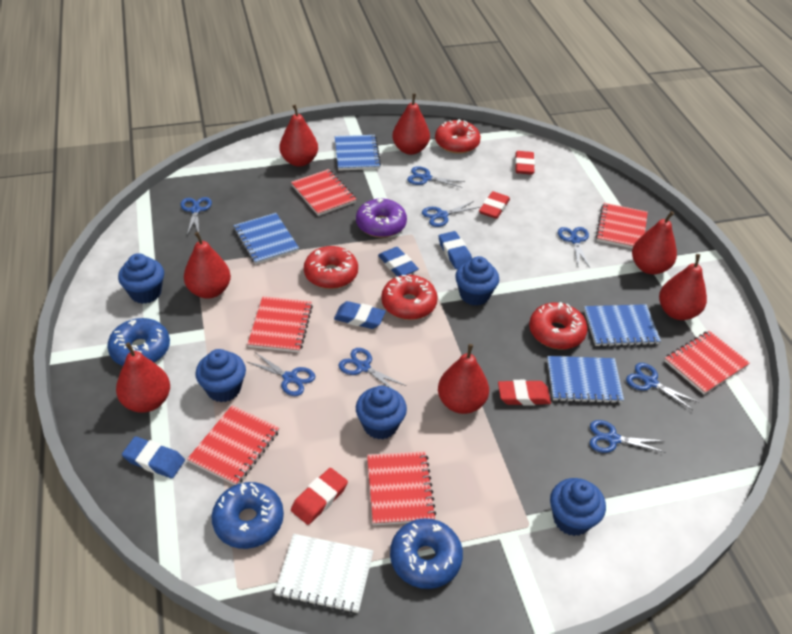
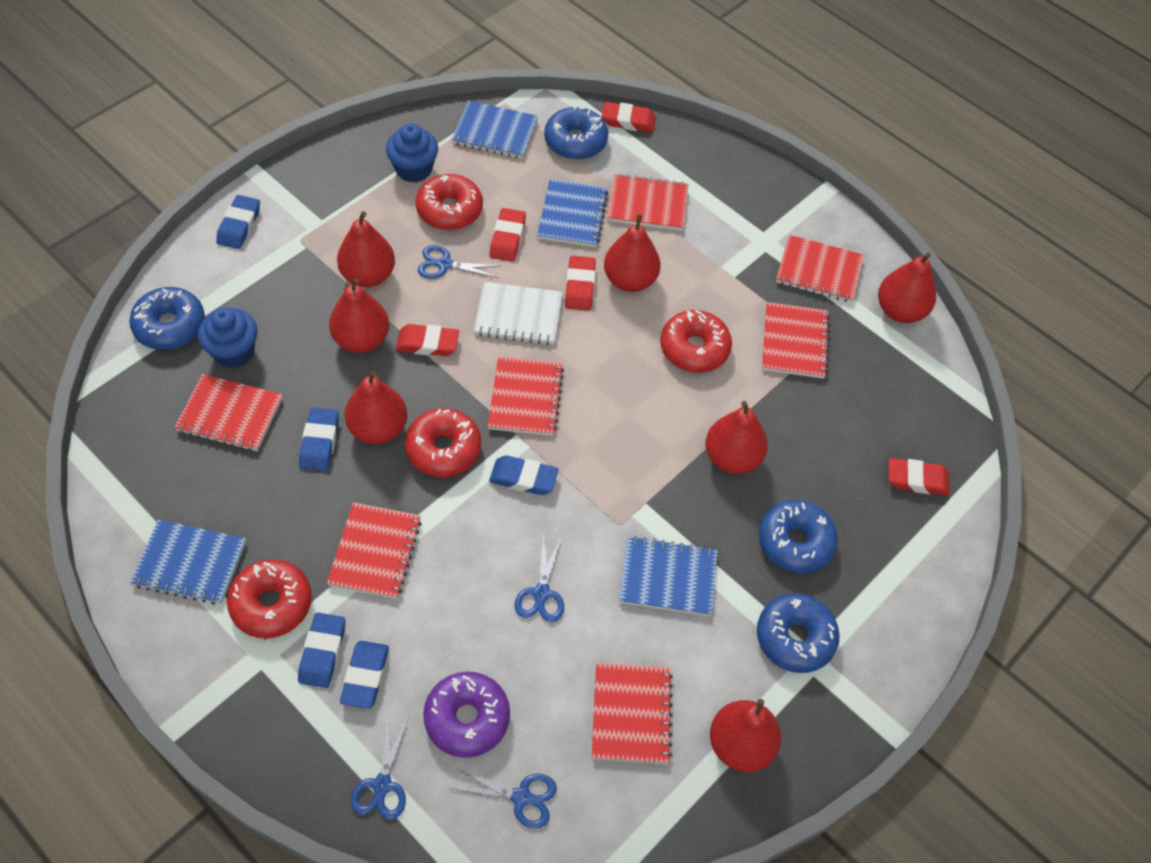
blue cupcake: [118,253,164,304] [195,349,246,402] [356,385,407,439] [455,256,499,306] [550,478,606,536] = 5 -> [198,307,258,368] [386,123,438,183] = 2
blue donut: [107,318,170,366] [212,482,284,549] [390,518,463,589] = 3 -> [129,287,205,350] [544,106,608,160] [757,594,840,673] [759,500,838,573] = 4
blue eraser: [122,436,185,478] [334,301,386,329] [378,247,419,277] [439,231,472,269] = 4 -> [216,195,260,249] [298,612,345,688] [299,408,339,471] [340,641,389,709] [489,455,559,495] = 5
blue scissors: [180,197,212,235] [246,352,315,396] [338,348,406,389] [407,166,465,188] [422,201,480,227] [558,227,590,268] [590,420,666,453] [626,363,698,411] = 8 -> [351,718,408,820] [418,245,499,279] [454,769,557,829] [514,534,564,622] = 4
red eraser: [291,468,348,525] [479,191,510,219] [498,380,551,406] [515,151,535,175] = 4 -> [396,324,459,356] [489,208,526,262] [565,256,596,311] [601,102,656,133] [889,458,950,496] = 5
red notebook: [187,405,279,485] [248,296,313,353] [291,169,357,216] [367,451,436,525] [596,203,648,249] [664,331,750,394] = 6 -> [174,374,283,451] [327,502,422,599] [488,356,564,436] [592,662,673,764] [607,173,688,231] [762,302,830,379] [776,235,864,303] = 7

